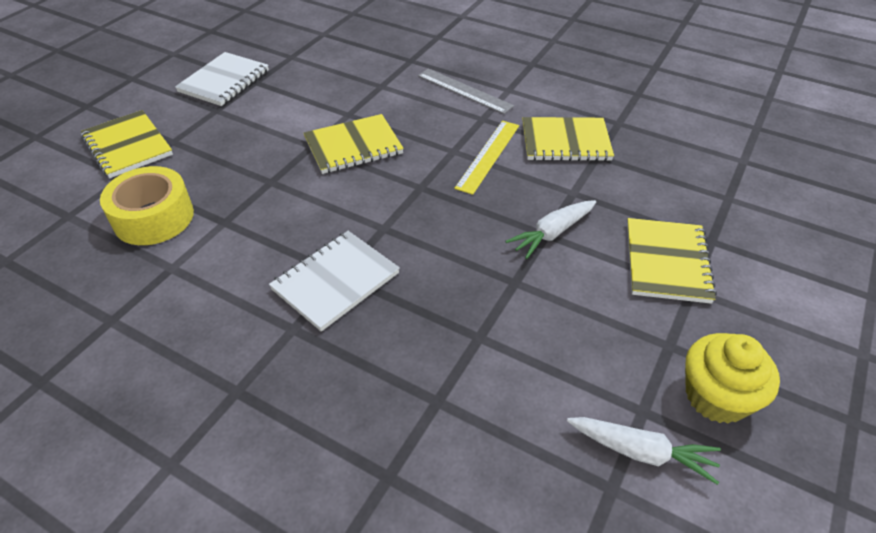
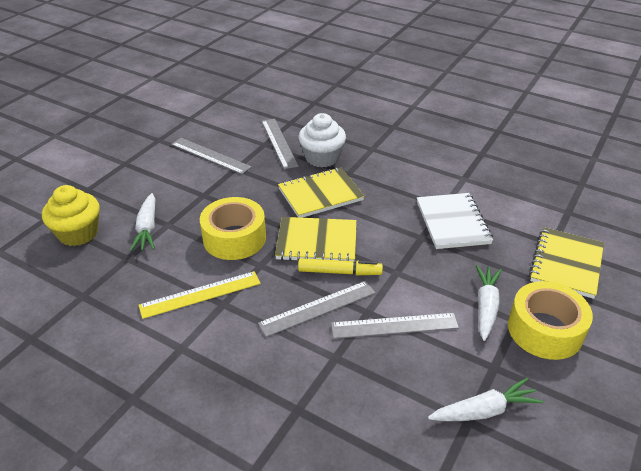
grey ruler: [418,68,514,114] = 1 -> [171,138,252,174] [258,281,375,337] [262,119,299,169] [331,313,459,339] = 4
white carrot: [505,200,596,259] [567,417,721,485] = 2 -> [130,193,155,251] [428,378,543,421] [476,265,502,341] = 3
white cupcake: none = 0 -> [298,113,346,167] = 1
white notebook: [175,52,269,106] [269,231,400,332] = 2 -> [417,193,493,249] = 1
yellow marker: none = 0 -> [298,258,383,275] = 1
yellow notebook: [81,110,173,178] [303,114,404,174] [522,117,614,161] [627,218,717,304] = 4 -> [275,217,357,262] [278,167,364,218] [529,227,604,299] = 3
yellow tape: [100,166,194,245] = 1 -> [200,197,266,260] [508,281,593,360] = 2

